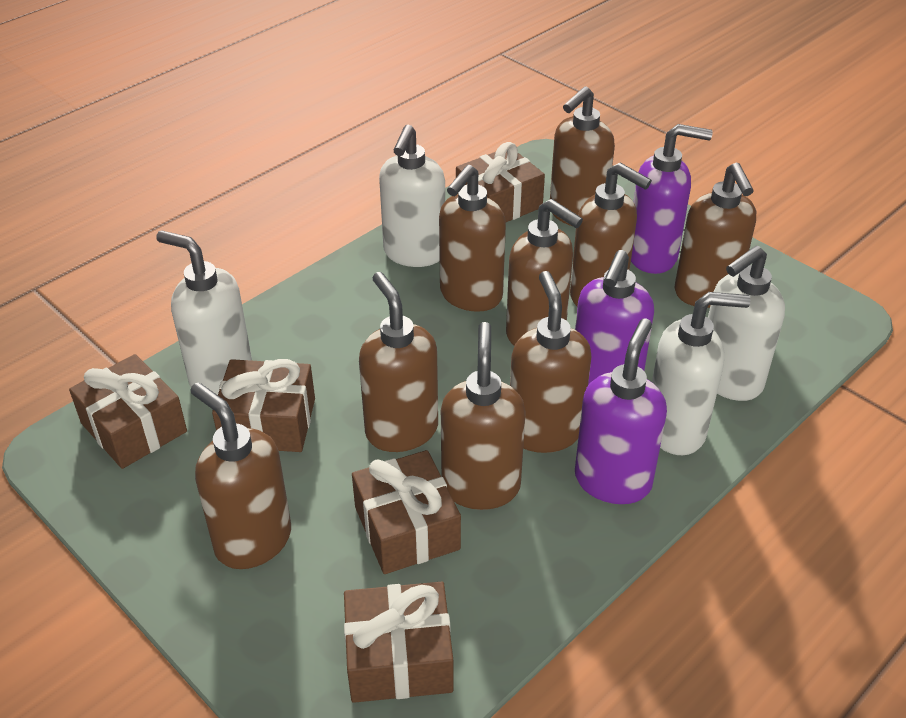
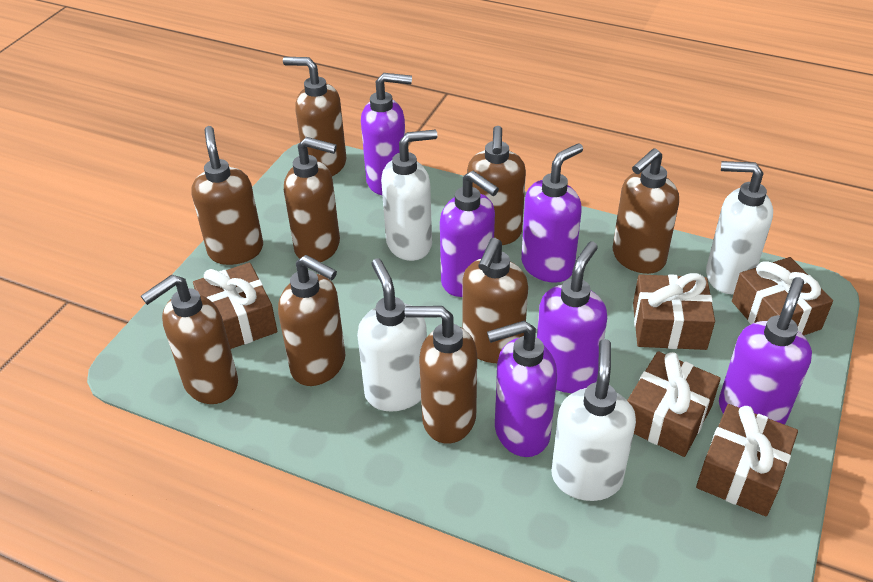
purple soap dispenser: [575,250,654,385] [575,319,667,504] [631,124,713,274] = 3 -> [361,73,412,195] [440,171,499,297] [487,321,557,457] [521,143,583,283] [537,241,607,393] [719,277,812,425] = 6

